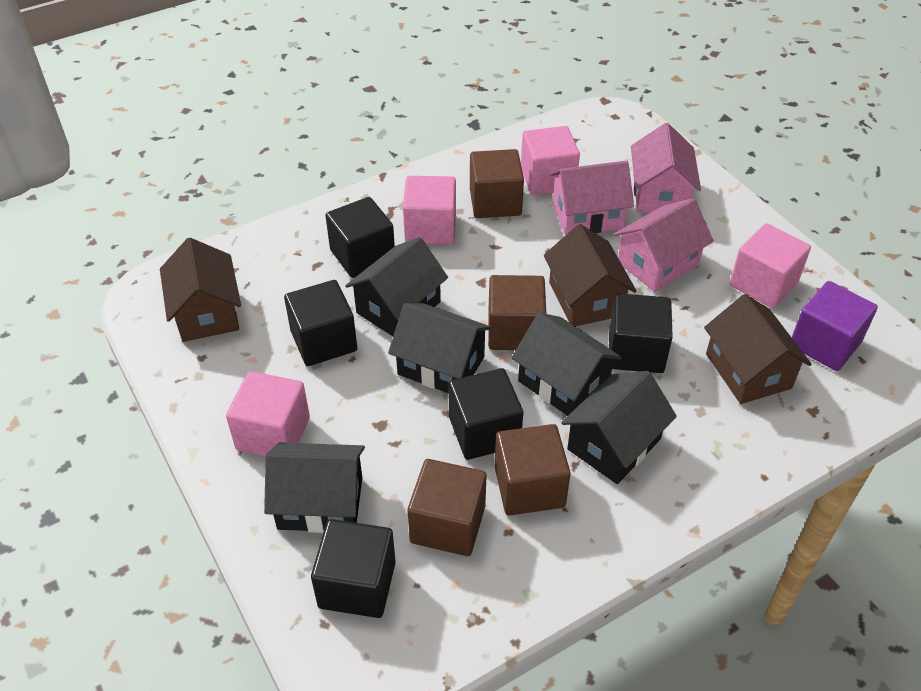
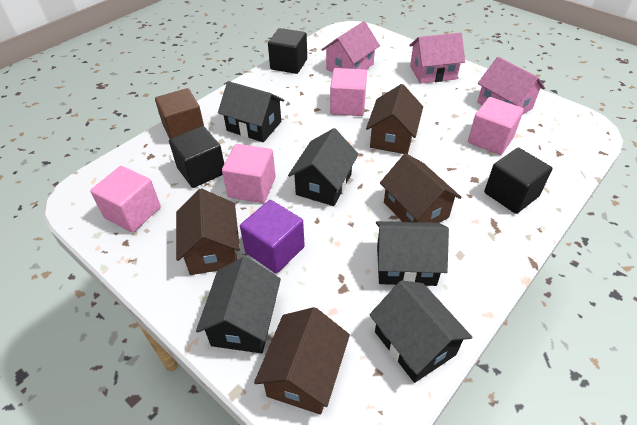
black cube: [284,280,357,366] [311,519,396,618] [325,197,395,278] [448,368,523,460] [609,293,673,373] = 5 -> [169,126,224,188] [268,28,307,74] [484,148,552,214] = 3
brown cube: [407,459,486,556] [470,149,524,218] [488,275,546,350] [495,424,571,516] = 4 -> [155,88,204,139] = 1
brown house: [160,238,241,342] [544,224,637,327] [704,294,812,404] = 3 -> [176,188,240,275] [254,307,350,415] [366,84,423,154] [380,153,462,223] = 4

